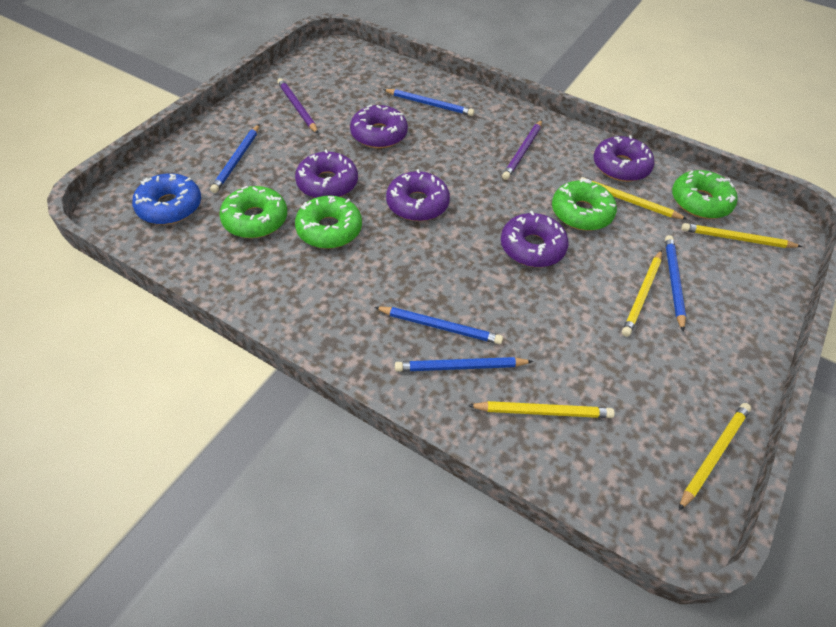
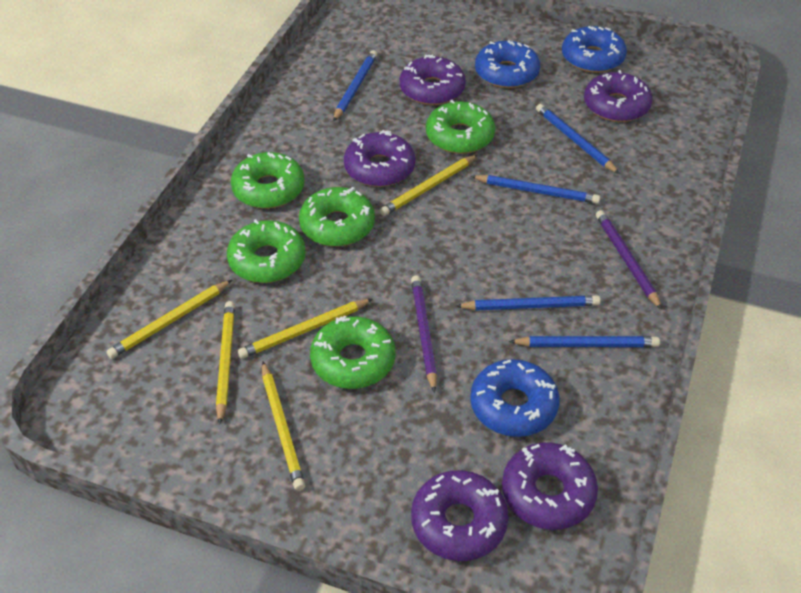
blue donut: [132,173,201,225] = 1 -> [470,359,560,437] [475,40,540,88] [562,26,627,73] = 3
green donut: [219,186,287,238] [295,196,362,249] [552,178,617,230] [672,170,738,219] = 4 -> [227,219,306,283] [231,152,305,209] [299,187,375,247] [310,315,396,389] [426,100,495,154] = 5

